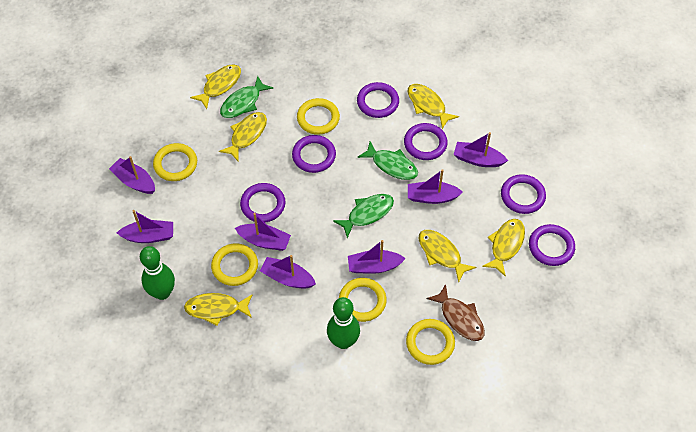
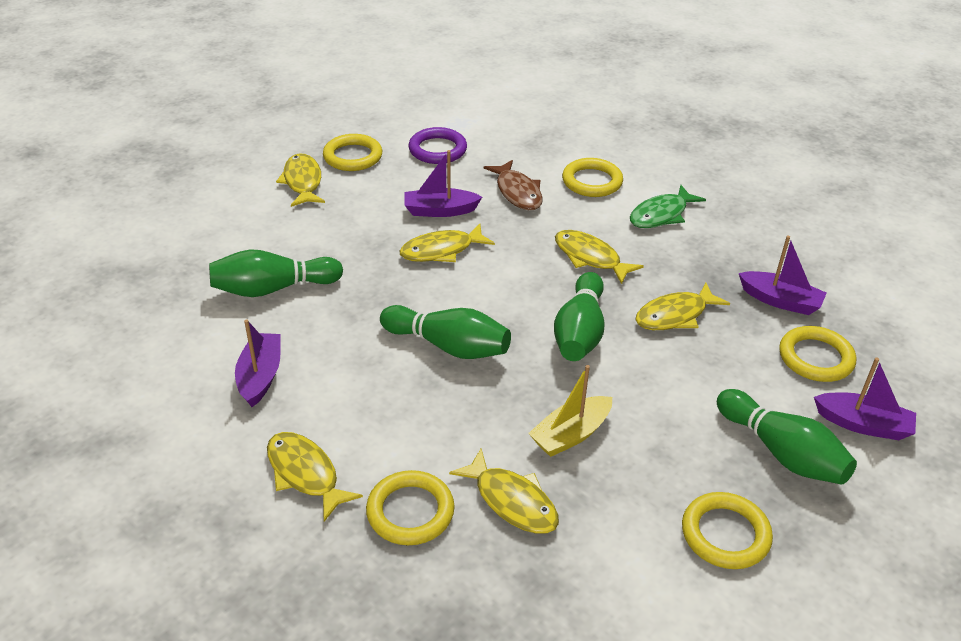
green bowling pin: [140,246,175,300] [327,297,360,349] = 2 -> [209,249,343,297] [380,305,511,359] [554,272,605,361] [717,389,857,485] = 4
green fish: [220,76,274,118] [333,194,394,238] [357,141,418,180] = 3 -> [630,185,706,228] = 1
purple boat: [109,156,155,194] [117,210,173,243] [235,213,291,251] [260,255,316,288] [348,240,406,274] [408,169,463,204] [454,132,508,167] = 7 -> [235,319,281,407] [404,150,482,217] [739,235,826,315] [814,358,916,440] = 4
purple ring: [240,183,286,223] [292,135,336,173] [357,82,399,118] [404,123,448,160] [501,174,546,214] [529,224,575,266] = 6 -> [408,127,467,164] = 1
yellow boat: none = 0 -> [528,365,612,457] = 1

